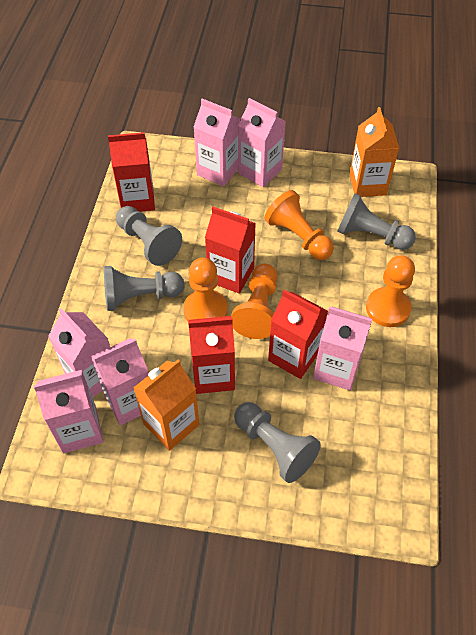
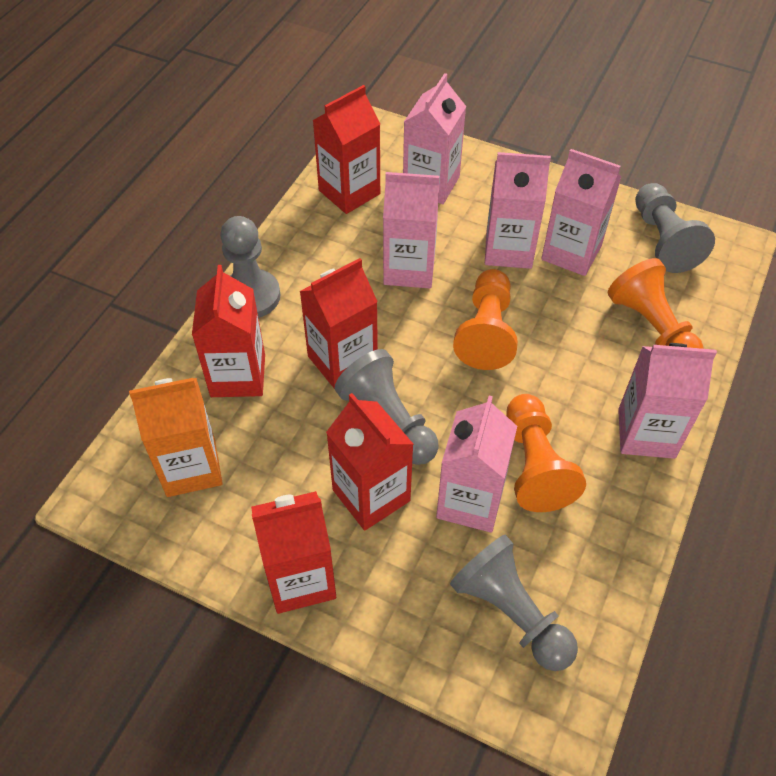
orange carton: [133,359,200,451] [350,107,399,197] = 2 -> [129,378,223,497] = 1
orange pawn: [183,258,228,321] [231,264,277,339] [264,190,334,260] [366,255,415,327] = 4 -> [453,269,518,370] [506,394,586,512] [608,258,703,349] = 3
red carton: [108,132,155,212] [188,316,235,394] [205,207,256,294] [268,290,328,379] = 4 -> [192,265,265,397] [251,491,336,614] [300,258,378,389] [312,85,380,214] [326,393,414,531] = 5

